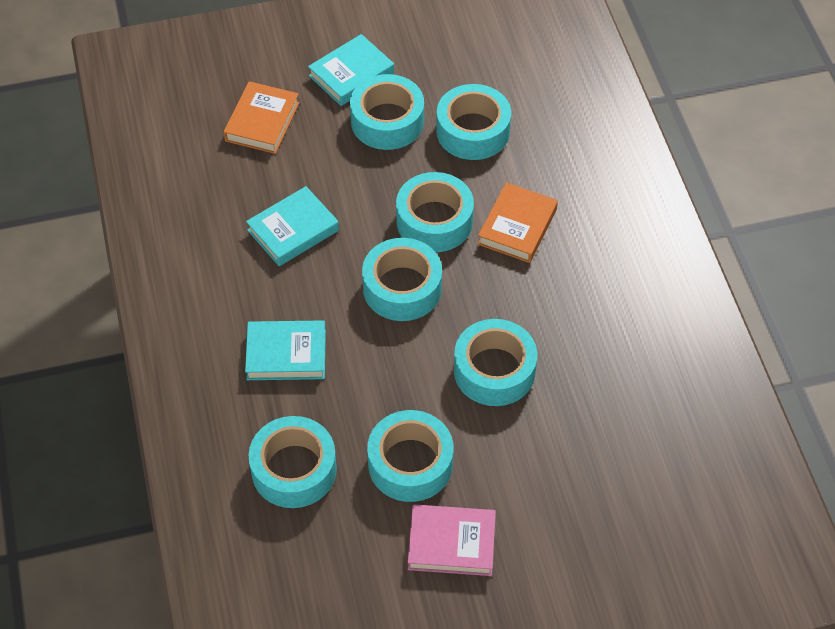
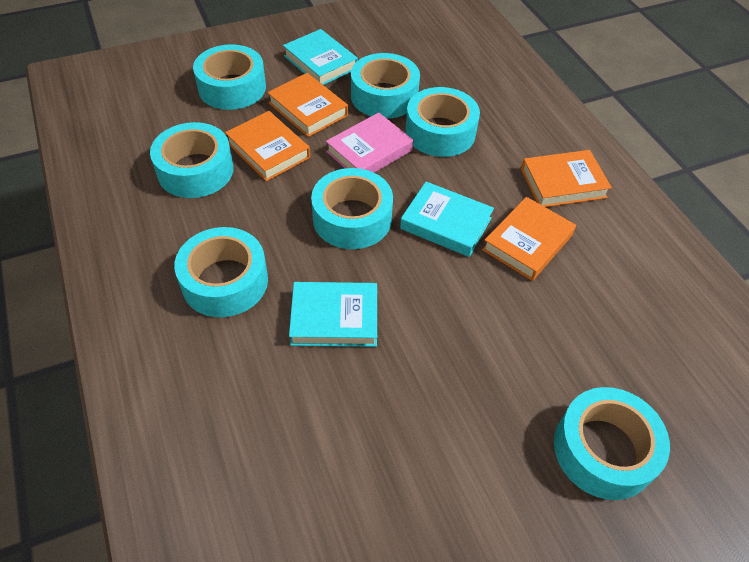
orange book: [224,81,299,154] [478,182,558,263] = 2 -> [225,111,310,181] [267,73,348,137] [482,197,576,281] [521,150,612,207] = 4

